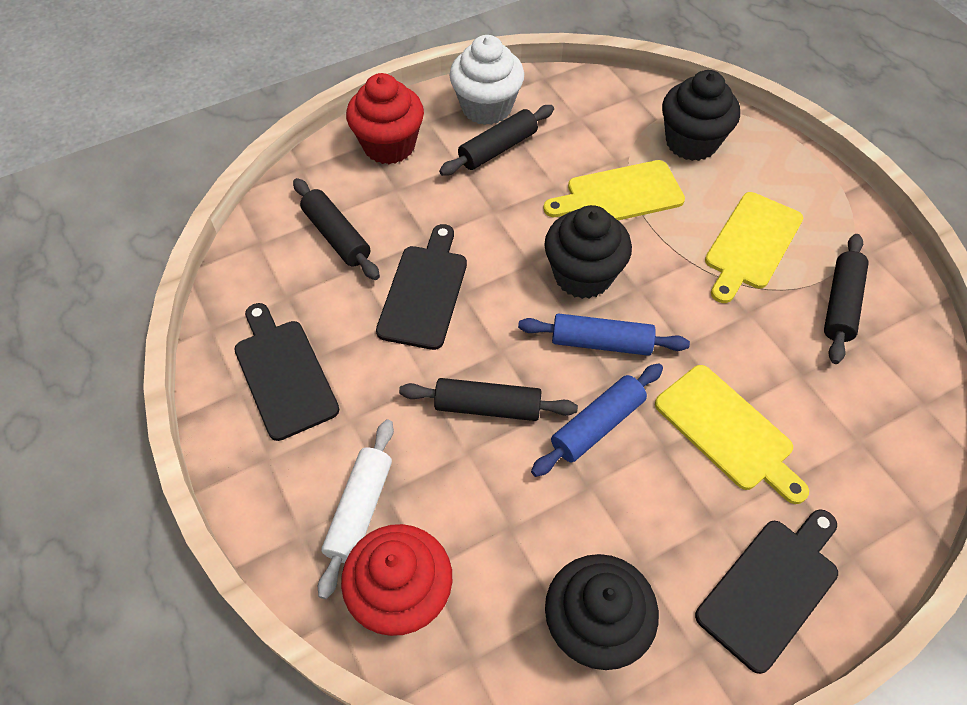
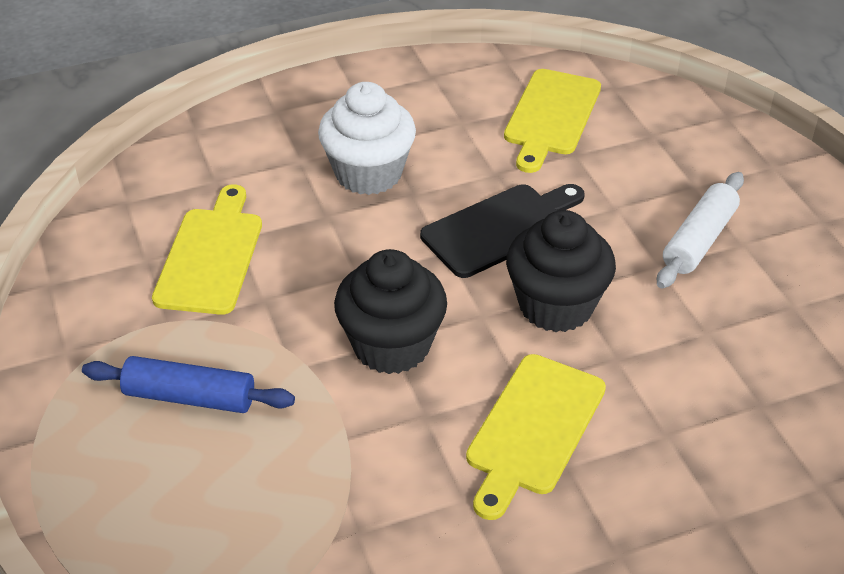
black cupcake: [544,205,632,299] [545,554,659,670] [662,70,740,161] = 3 -> [334,249,447,374] [506,210,616,332] = 2
black cutting board: [234,303,339,441] [376,224,467,350] [695,509,838,674] = 3 -> [420,184,585,278] = 1
black rolling pin: [293,178,380,280] [399,378,578,421] [439,105,554,176] [824,234,869,364] = 4 -> none = 0
blue rolling pin: [518,313,690,356] [531,363,663,477] = 2 -> [82,356,295,413] = 1
red cupcake: [341,524,452,636] [346,73,424,164] = 2 -> none = 0

